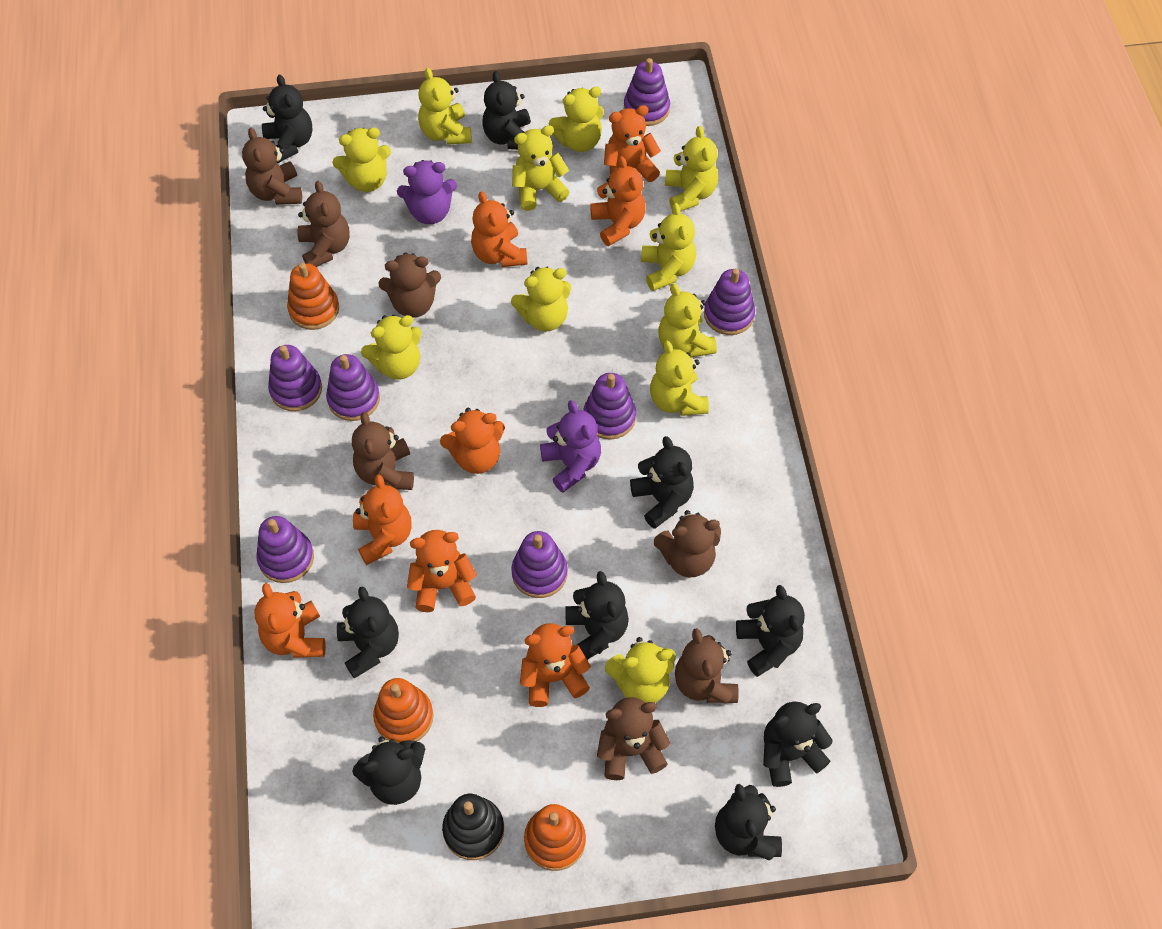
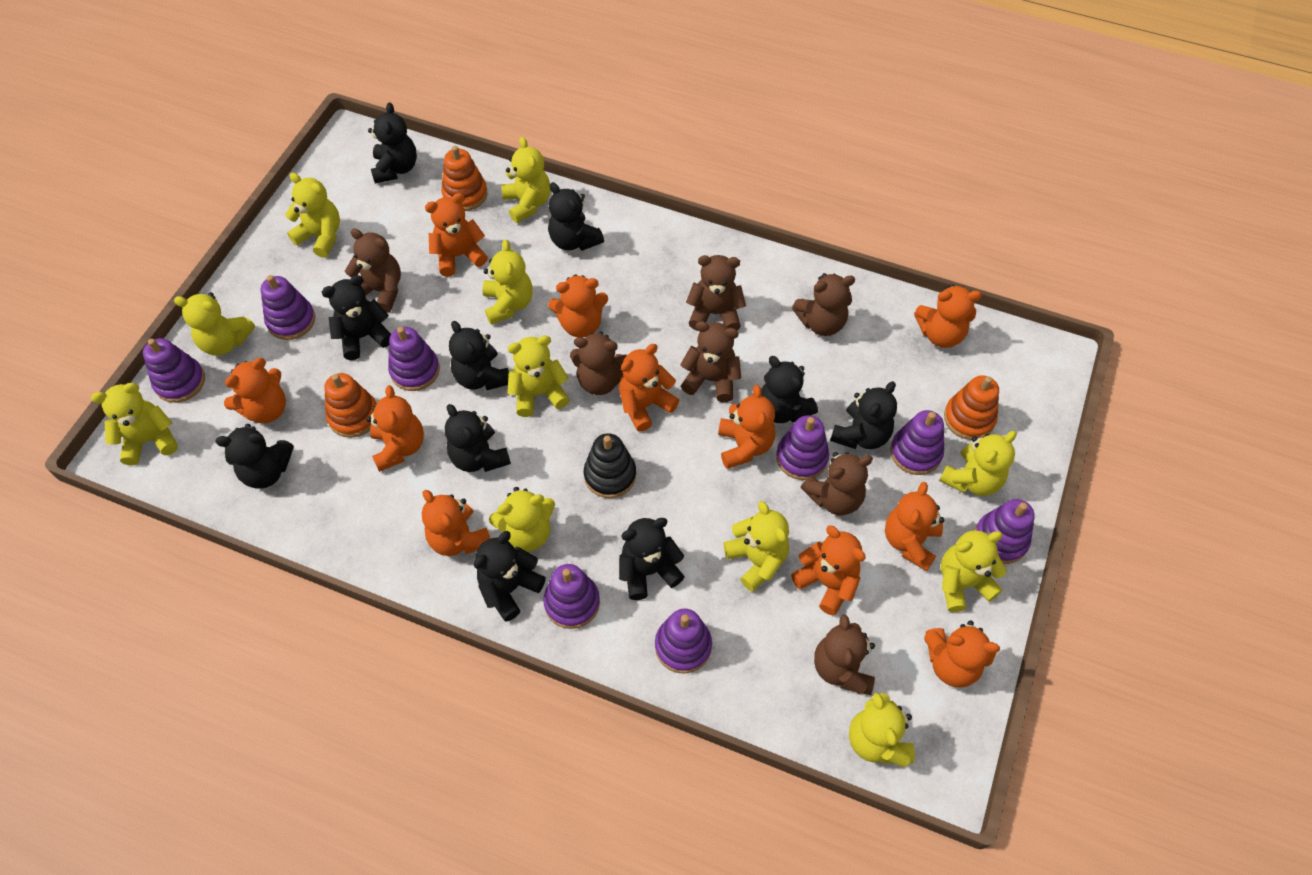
black teddy bear: [262,74,312,163] [337,586,399,679] [352,736,425,805] [482,71,531,150] [565,571,629,660] [630,436,694,529] [715,784,782,860] [736,585,805,677] [763,701,833,787] = 9 -> [216,424,294,489] [322,275,391,360] [368,102,417,184] [445,404,511,472] [449,321,509,390] [474,531,546,622] [548,182,604,251] [619,518,685,600] [761,356,818,423] [830,381,897,449] = 10
orange teddy bear: [255,583,326,658] [353,474,412,565] [407,530,477,612] [440,408,505,474] [471,191,527,267] [520,623,591,707] [590,156,646,246] [604,105,661,182] = 8 -> [224,358,286,423] [367,385,424,472] [422,490,491,556] [425,193,488,277] [548,274,608,337] [619,344,679,432] [718,385,775,469] [791,525,866,616] [885,482,944,571] [914,284,982,348] [924,620,1000,688] = 11
purple stacking toy: [256,516,314,583] [268,345,322,411] [326,354,380,421] [511,531,568,598] [583,373,636,440] [624,58,670,126] [704,268,755,335] = 7 -> [143,338,205,403] [261,275,315,340] [388,327,440,391] [543,564,600,629] [655,609,712,674] [776,415,829,480] [890,410,944,475] [975,499,1035,564] = 8
purple teddy bear: [397,160,457,224] [540,400,601,492] = 2 -> none = 0

